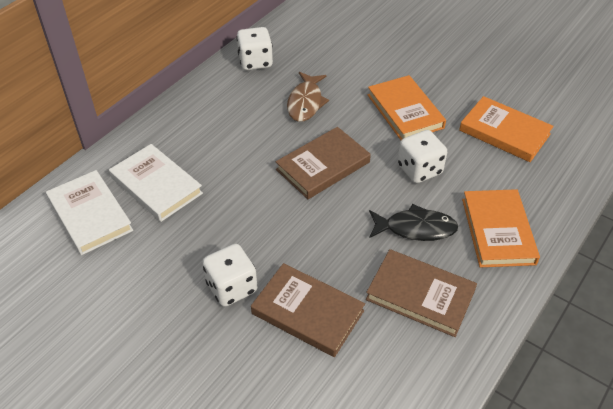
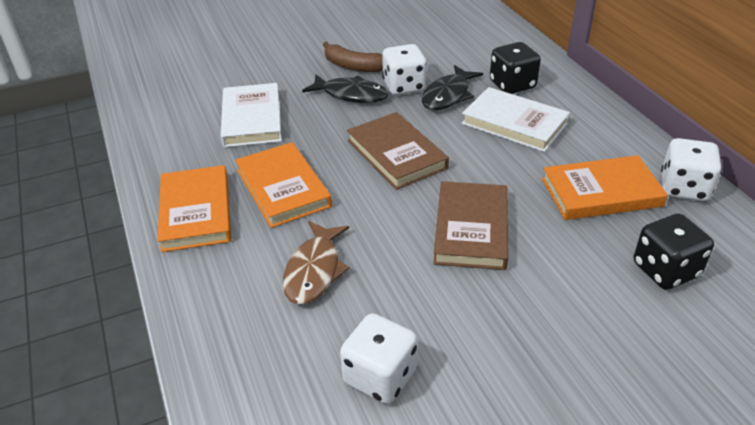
black dice: none = 0 -> [490,42,541,94] [634,214,714,290] = 2
black fish: [369,204,458,241] = 1 -> [302,74,388,103] [422,65,483,110] = 2
brown banana: none = 0 -> [323,42,383,72] = 1
brown book: [251,263,365,357] [276,127,371,199] [366,249,477,337] = 3 -> [347,112,449,190] [433,181,508,270] = 2

